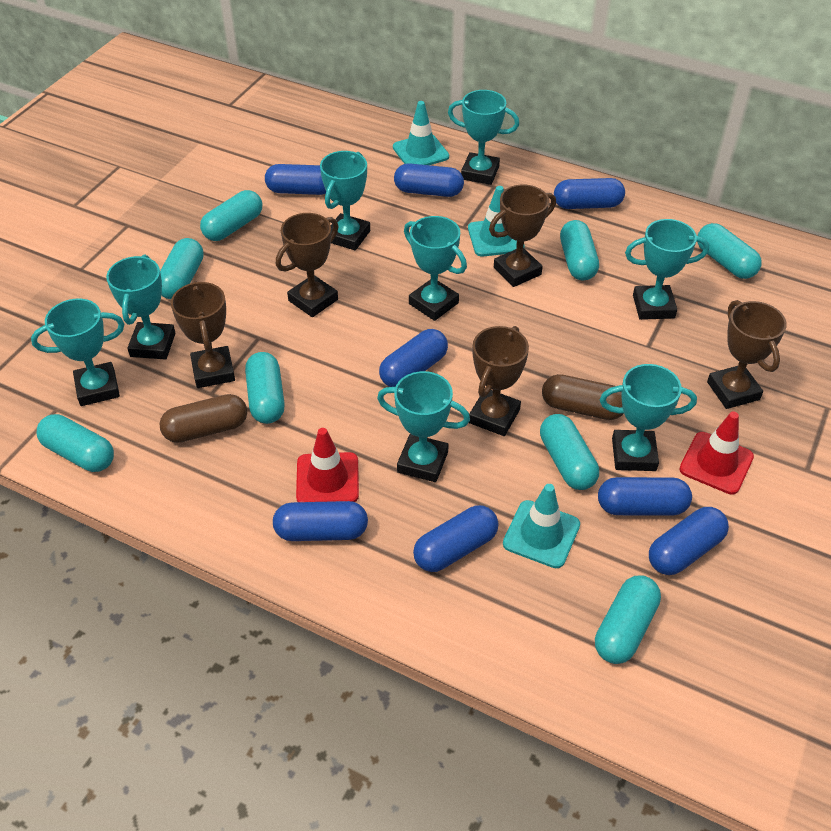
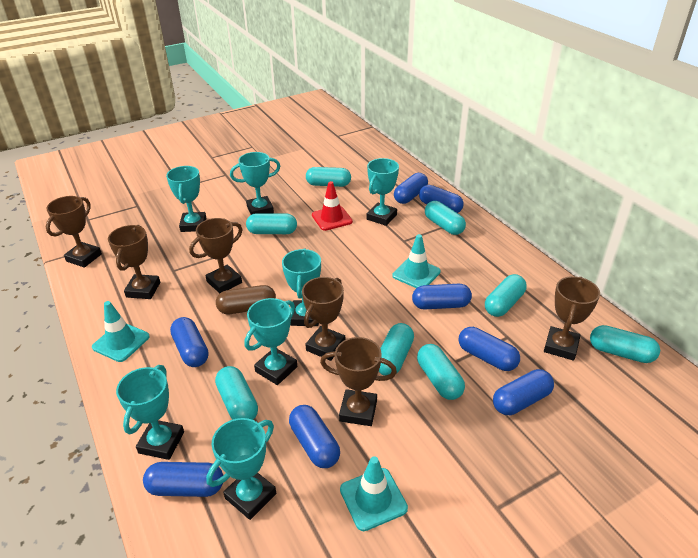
brown capsule: [159,394,247,443] [542,374,624,420] = 2 -> [216,285,276,314] = 1
brown trophy: [171,281,235,388] [276,213,338,317] [469,326,529,436] [489,185,556,287] [707,300,787,409] = 5 -> [46,196,102,268] [108,225,160,299] [189,218,242,293] [302,277,345,361] [320,337,397,426] [544,276,600,361] = 6
red traffic cone: [296,428,359,502] [679,412,754,495] = 2 -> [312,181,353,231] = 1
turquoise trophy: [31,299,124,406] [106,255,176,359] [320,151,370,250] [377,371,470,482] [404,216,467,321] [448,90,519,185] [600,364,697,471] [625,219,709,320] = 8 -> [116,365,184,460] [166,166,206,232] [206,418,276,520] [230,152,280,215] [244,298,297,385] [282,249,321,326] [367,158,399,226] = 7

